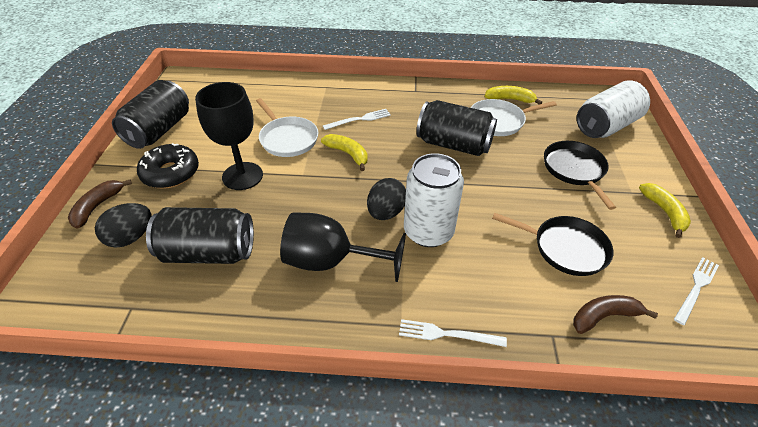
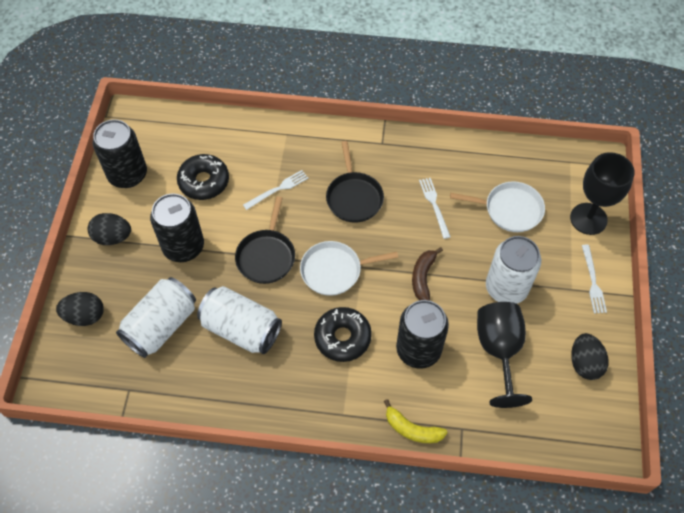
black donut: [137,143,199,189] = 1 -> [177,154,229,200] [314,307,372,362] = 2
black egg: [95,203,151,248] [367,178,406,220] = 2 -> [56,292,104,326] [88,213,131,245] [571,333,608,380] = 3
brown banana: [68,180,132,229] [573,295,658,334] = 2 -> [412,247,443,301] = 1
white can: [404,153,464,247] [577,80,650,138] = 2 -> [116,277,196,358] [197,286,282,354] [486,236,541,304] = 3
yellow banana: [321,134,368,171] [485,86,542,105] [639,183,691,238] = 3 -> [384,399,448,443] = 1

